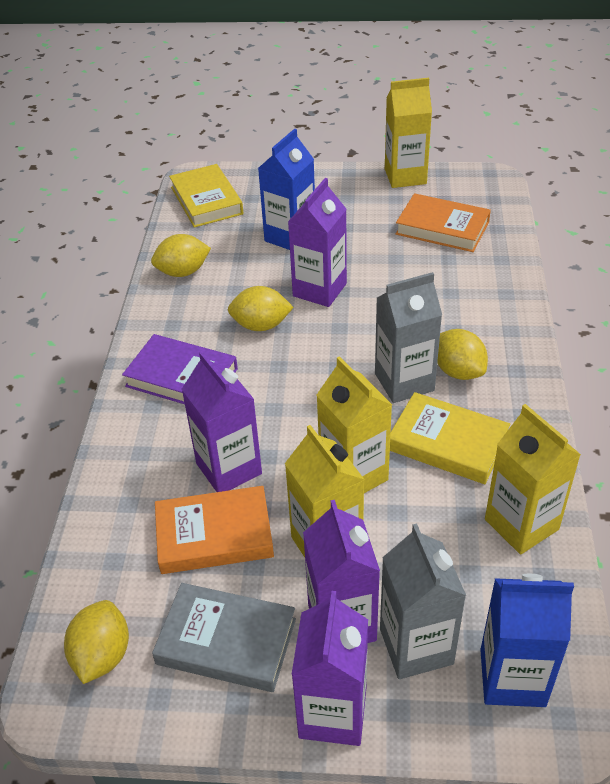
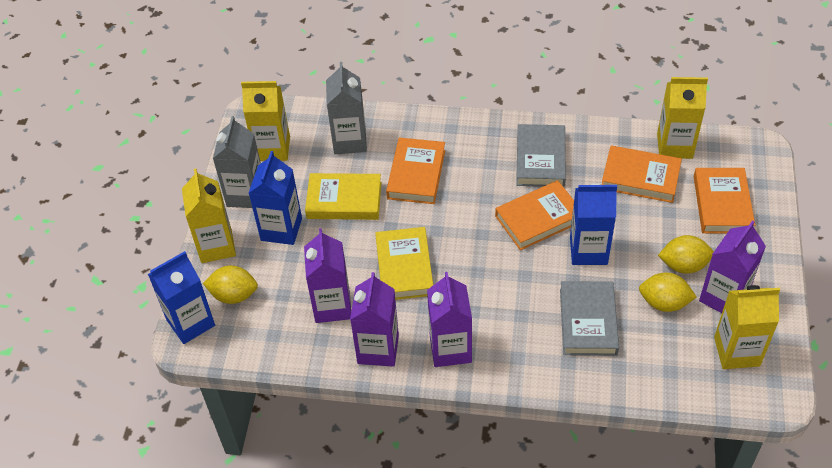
blue carton: [258,129,315,250] [480,574,574,707] = 2 -> [148,251,215,344] [249,151,302,245] [570,183,617,265] = 3
grey book: [152,583,296,692] = 1 -> [516,124,566,187] [560,281,619,356] = 2
orange book: [155,486,274,574] [396,193,491,252] = 2 -> [386,137,445,204] [495,180,574,250] [602,145,682,203] [694,168,755,233] = 4
purple book: [122,334,238,404] = 1 -> none = 0
yellow lemon: [64,600,129,684] [151,234,211,277] [228,286,294,331] [437,329,488,380] = 4 -> [203,265,258,304] [639,272,697,312] [658,235,714,274] = 3

